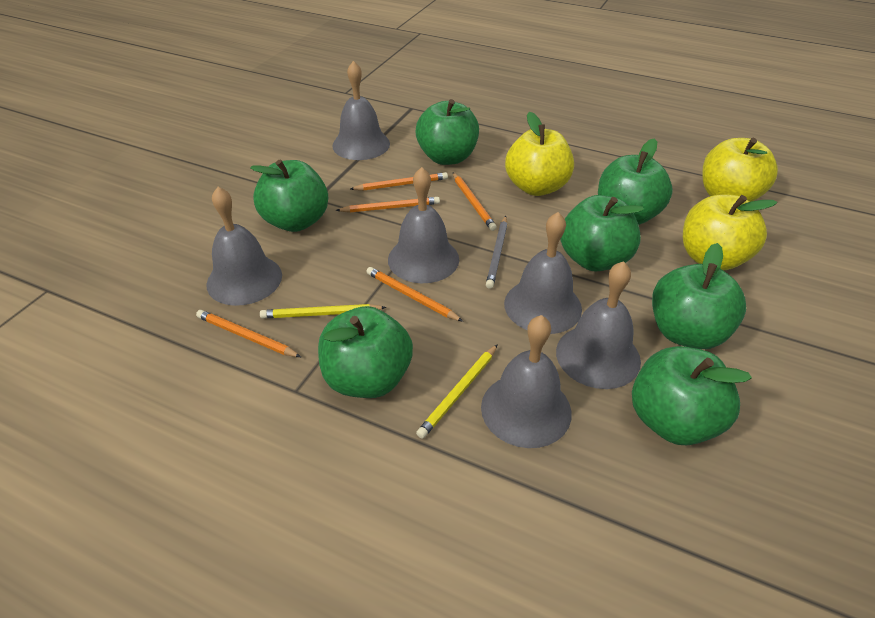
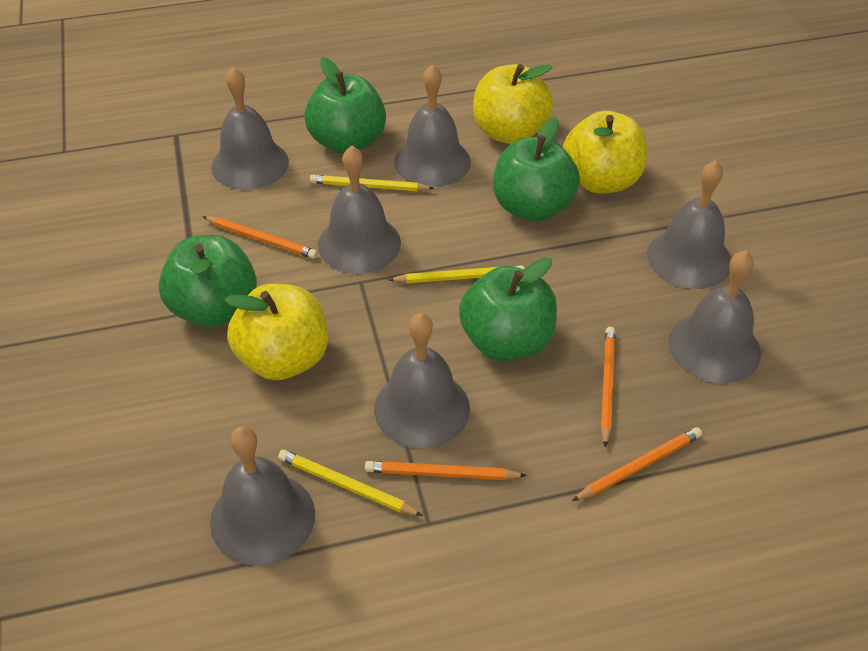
green apple: [250,160,328,232] [318,306,413,398] [416,99,479,165] [560,195,644,272] [598,138,673,225] [632,346,752,445] [652,243,746,349] = 7 -> [158,235,257,327] [304,57,386,154] [459,257,557,361] [493,117,580,222] = 4
grey bell: [206,187,282,306] [332,61,390,160] [388,167,459,283] [481,315,572,448] [504,212,582,334] [556,261,641,389] = 6 -> [210,426,315,566] [212,67,289,190] [318,146,401,273] [374,313,470,448] [394,64,471,187] [647,160,731,289] [668,250,761,383] = 7
grey pencil: [486,216,507,289] = 1 -> none = 0
orange pencil: [196,310,301,357] [336,197,440,213] [350,172,448,191] [367,267,463,322] [453,173,497,231] = 5 -> [202,216,318,259] [365,461,527,480] [572,427,702,501] [601,327,615,448] = 4
yellow pencil: [260,304,387,318] [416,344,498,439] = 2 -> [278,450,423,516] [310,175,435,191] [388,265,525,283] = 3

